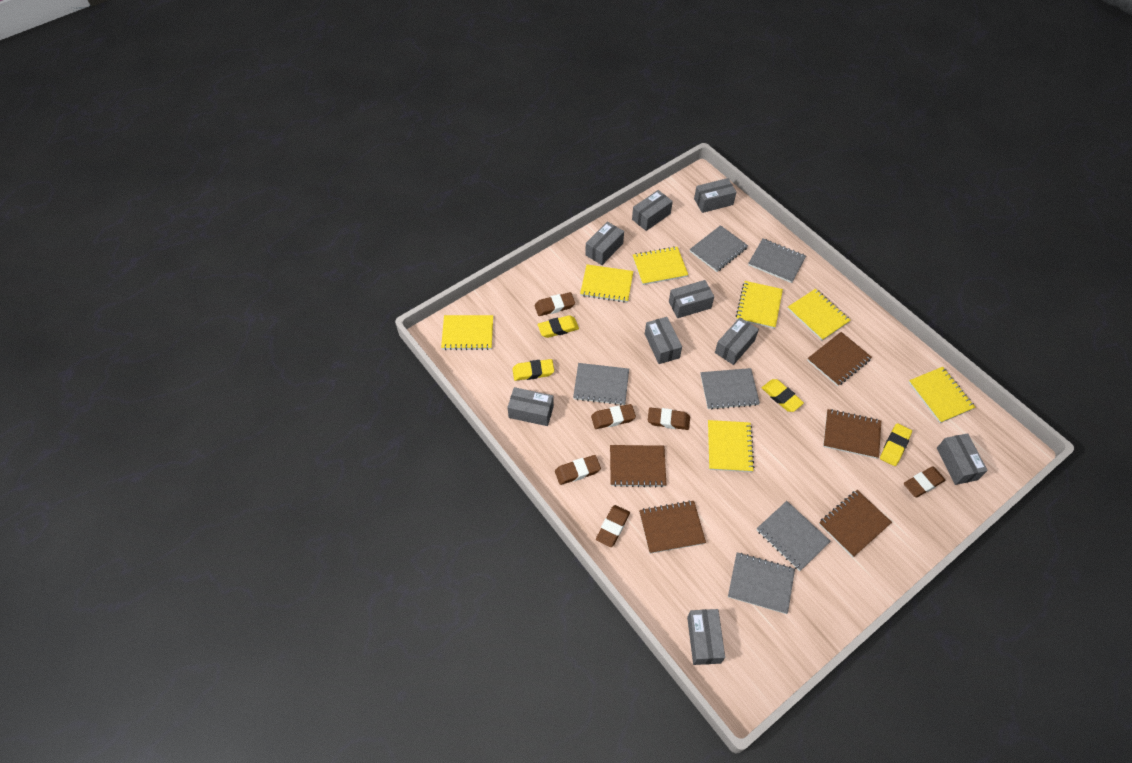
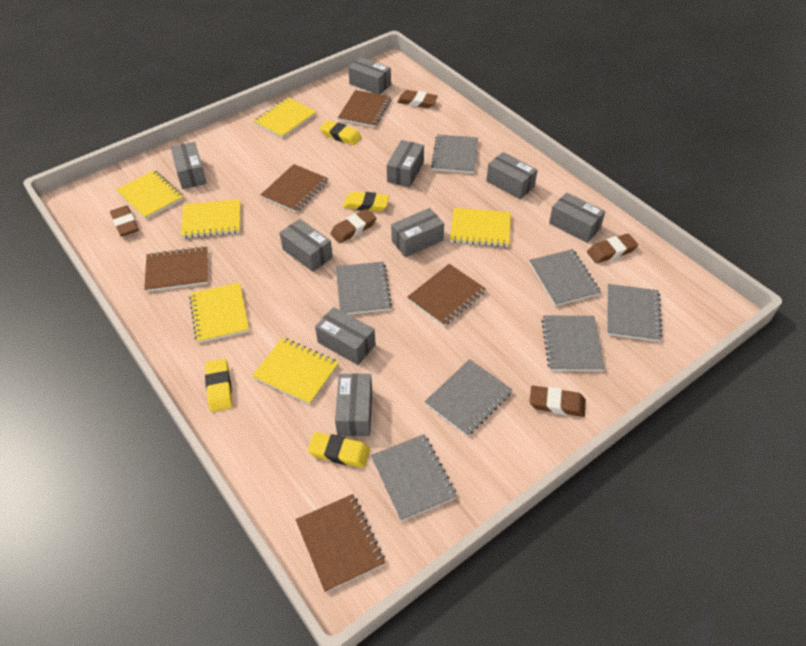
brown eraser: [535,292,575,316] [555,455,601,485] [591,404,636,429] [596,505,630,547] [648,407,690,430] [904,466,945,497] = 6 -> [110,205,139,237] [330,209,376,243] [397,90,438,108] [529,386,586,417] [587,233,638,264] = 5
grey notebook: [573,363,629,405] [689,225,748,272] [700,368,760,409] [728,553,795,614] [748,239,806,283] [757,501,831,571] = 6 -> [336,262,392,315] [371,434,457,521] [425,359,512,437] [431,135,478,174] [529,249,601,306] [541,316,605,371] [607,284,663,342] = 7
yellow notebook: [441,315,493,350] [580,264,633,303] [633,246,688,285] [708,420,755,472] [736,281,783,329] [788,289,851,341] [909,367,975,423] = 7 -> [116,170,184,220] [181,199,241,238] [189,283,249,343] [252,338,339,405] [254,98,317,138] [450,208,511,247] = 6

